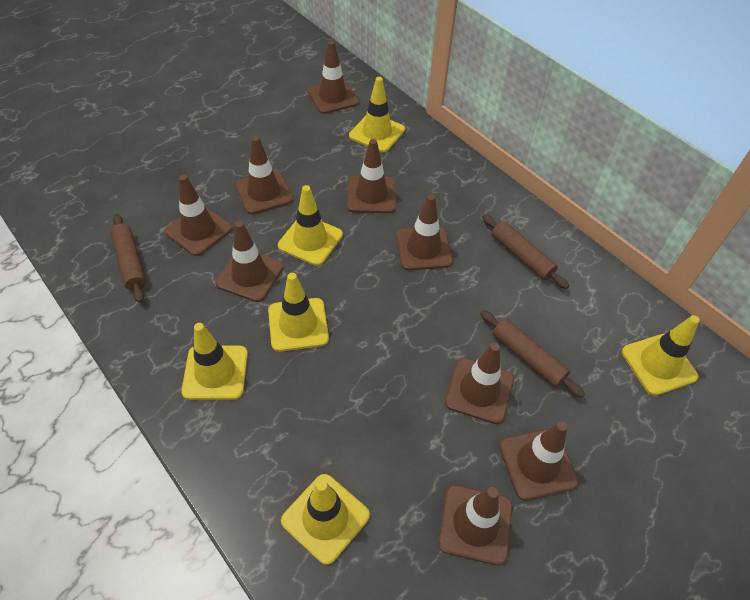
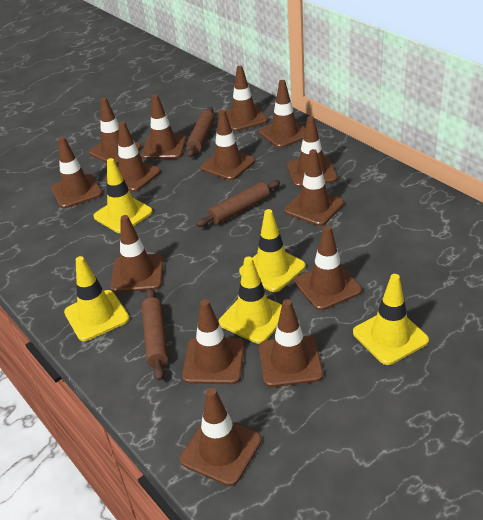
brown traffic cone: [165,174,232,256] [215,221,284,302] [235,136,293,214] [308,41,359,114] [347,139,396,213] [396,194,453,270] [438,485,513,565] [445,343,514,424] [499,421,579,501] = 9 -> [51,137,102,208] [89,97,141,164] [105,121,161,192] [110,215,164,293] [141,94,186,159] [180,388,262,486] [182,299,245,384] [201,110,255,180] [226,66,268,131] [259,80,305,148] [259,299,323,387] [284,149,344,226] [287,116,337,187] [294,225,362,310] = 14
yellow traffic cone: [181,323,248,400] [268,273,329,352] [278,185,343,266] [281,474,370,565] [349,77,405,152] [622,315,700,396] = 6 -> [64,256,129,341] [93,158,153,233] [219,257,282,344] [239,209,306,292] [353,274,429,365] = 5

